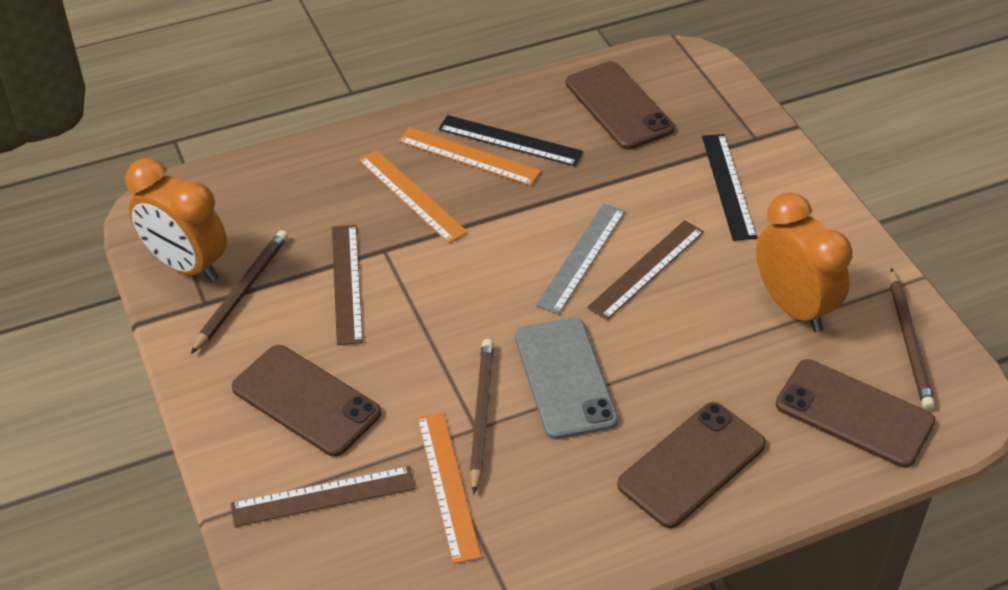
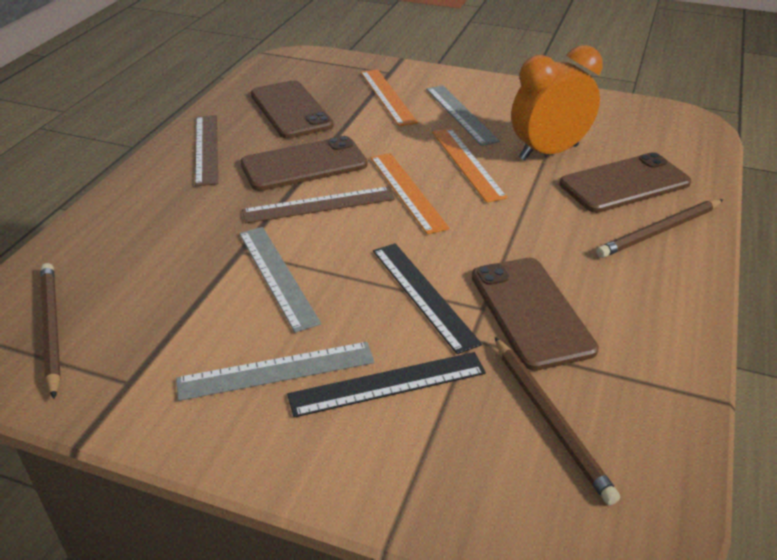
brown ruler: [231,466,415,527] [332,225,363,345] [587,220,704,320] = 3 -> [195,115,218,186] [242,187,395,223] = 2
grey phone: [515,318,618,439] = 1 -> none = 0
grey ruler: [536,203,625,314] = 1 -> [176,342,374,401] [239,227,321,333] [426,85,500,146] = 3
orange clock: [125,158,227,282] [756,192,853,332] = 2 -> [511,45,603,160] = 1

